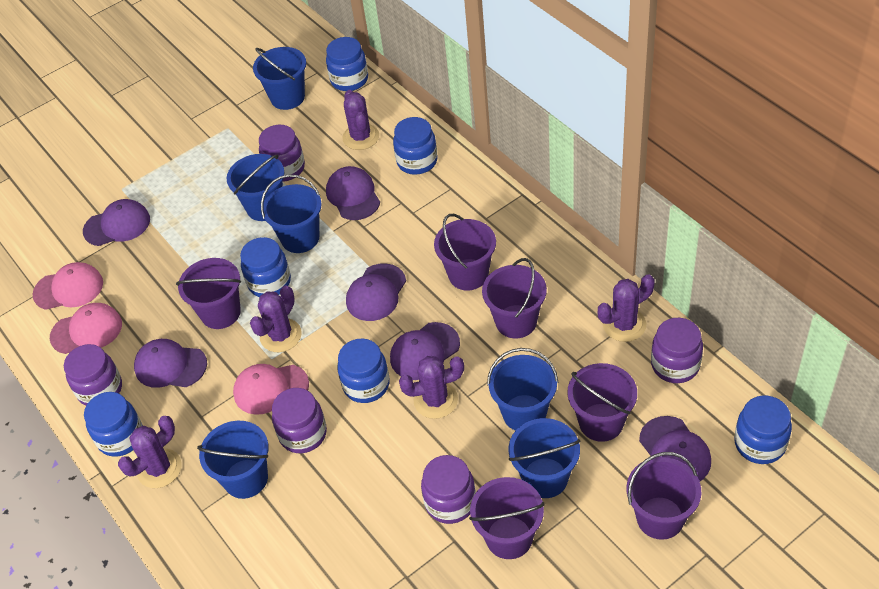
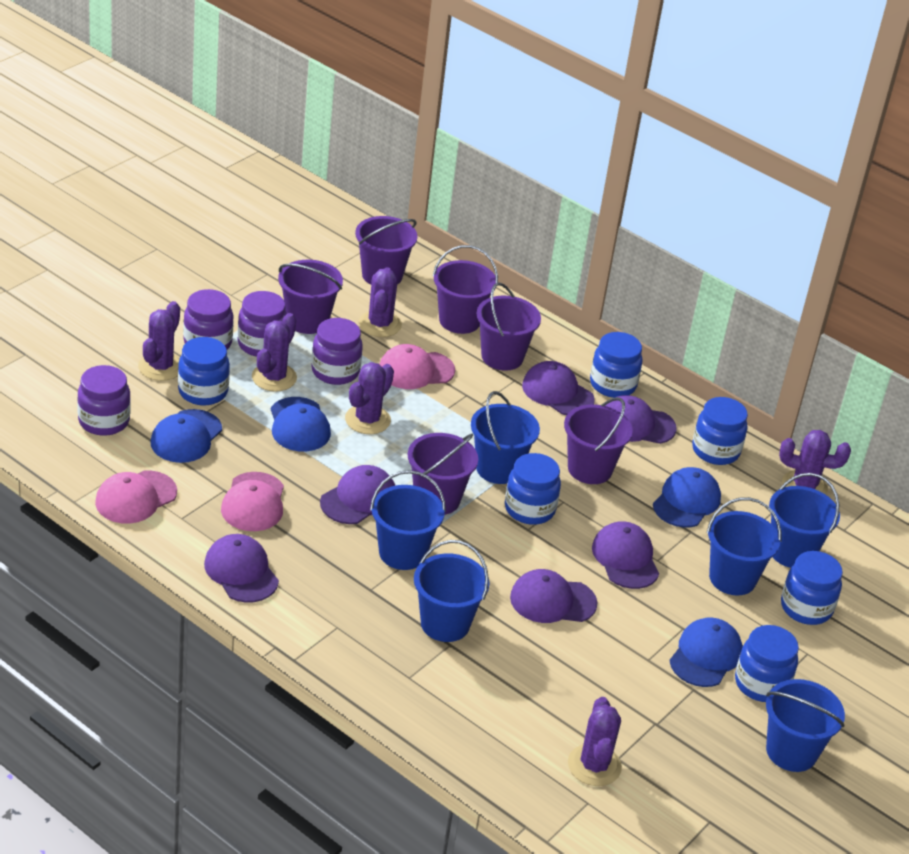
blue cap: none = 0 -> [150,409,222,463] [271,397,331,452] [653,467,721,527] [670,618,743,687] = 4
purple cactus: [118,416,182,488] [250,286,302,352] [342,90,379,150] [399,356,464,419] [598,274,655,342] = 5 -> [138,301,180,381] [252,313,297,391] [345,362,394,434] [359,267,402,337] [568,697,622,786] [779,430,851,495] = 6
purple jar: [64,344,122,406] [259,125,305,182] [272,388,327,453] [421,455,476,524] [651,318,703,383] = 5 -> [77,365,131,436] [183,289,234,350] [237,291,287,357] [312,318,363,385] = 4

